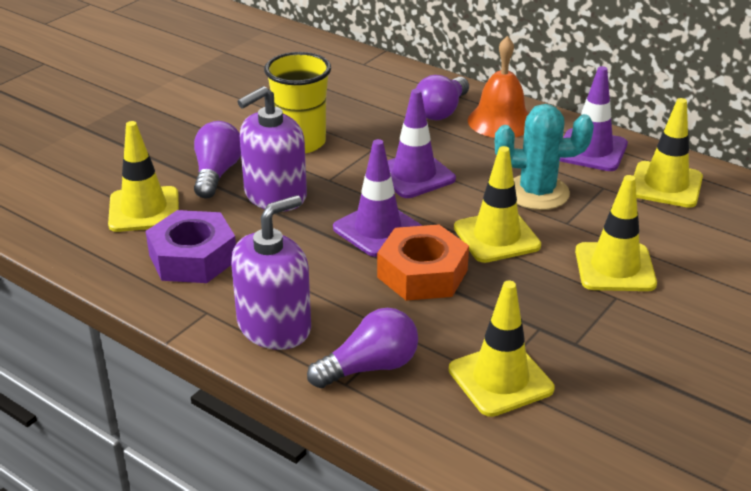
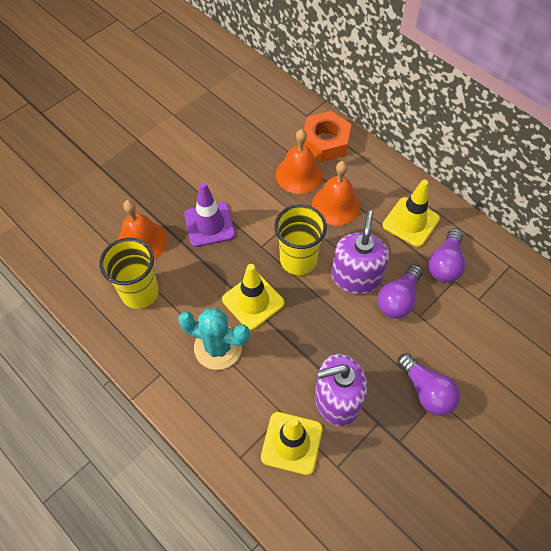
orange bell: [468,36,529,138] = 1 -> [118,200,167,260] [276,129,323,194] [312,161,361,225] = 3
purple nut: [146,210,236,283] = 1 -> none = 0
purple traffic cone: [333,139,422,257] [387,89,456,198] [560,66,628,171] = 3 -> [184,182,235,247] = 1
yellow cup: [264,52,331,153] = 1 -> [100,238,159,309] [274,204,327,275] = 2
yellow traffic cone: [108,121,179,232] [448,281,555,417] [454,146,541,263] [575,175,657,291] [634,98,703,208] = 5 -> [222,264,284,330] [261,412,323,475] [383,180,440,247] = 3

